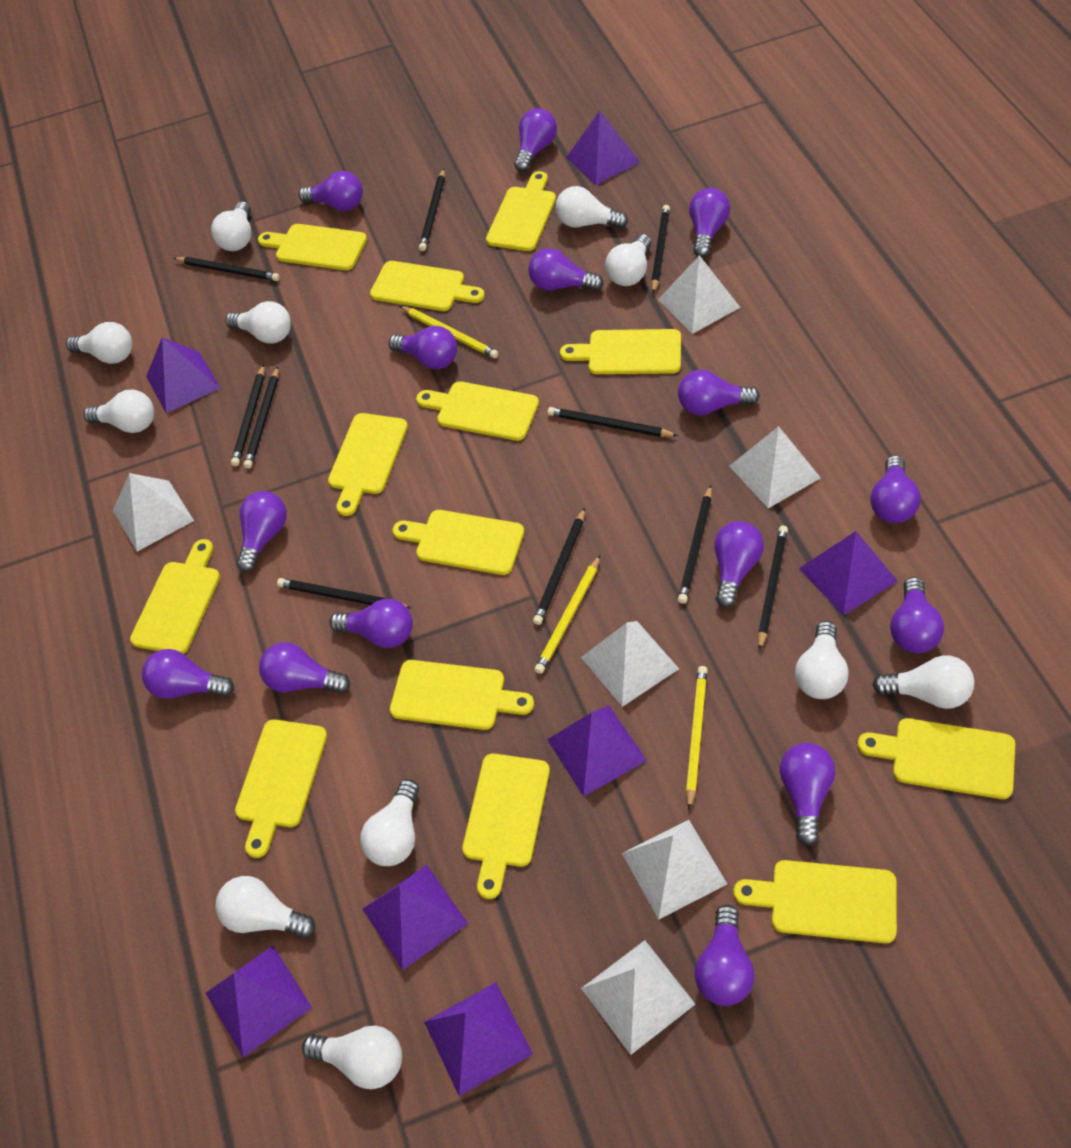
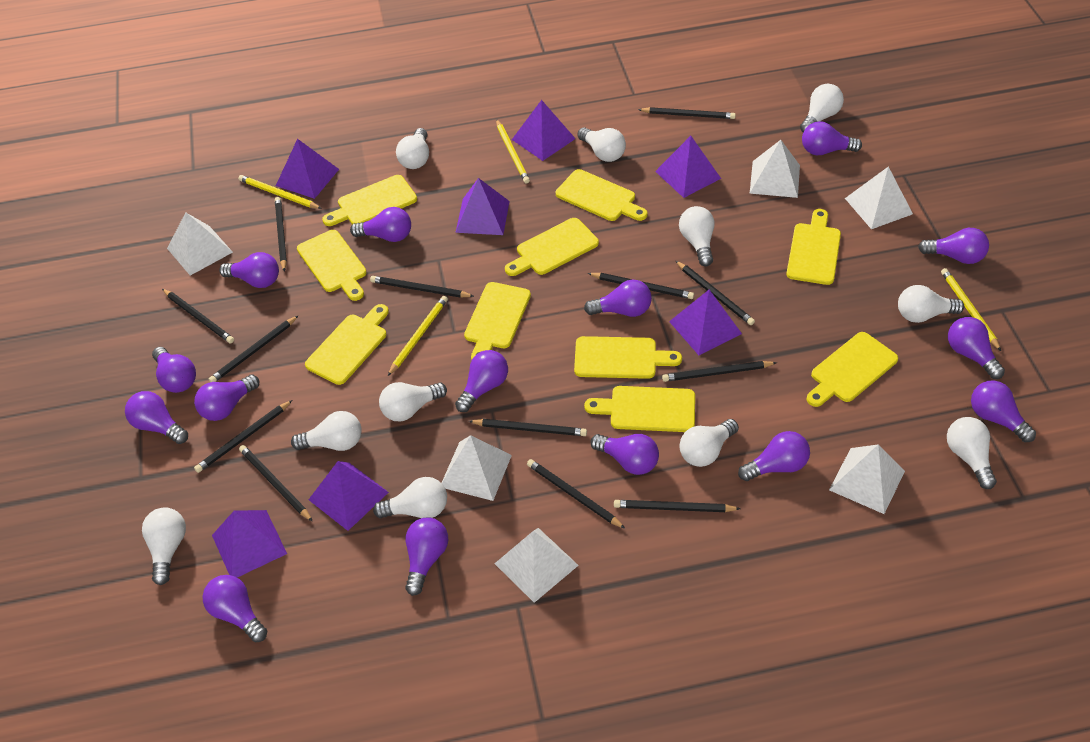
black pencil: [173,257,280,281] [231,364,264,466] [244,367,278,469] [277,578,411,609] [419,169,445,251] [533,508,585,625] [547,407,678,437] [651,205,670,294] [678,485,712,604] [758,526,788,651] = 10 -> [162,289,234,343] [194,400,292,473] [209,315,299,382] [239,445,313,522] [275,197,287,272] [370,276,474,298] [469,419,587,436] [527,459,626,529] [588,273,694,299] [614,500,741,512] [638,107,736,119] [662,361,777,382] [676,261,755,325] = 13
yellow cutting board: [130,539,220,654] [235,719,327,858] [258,224,367,270] [328,413,408,516] [370,261,485,311] [390,660,534,730] [392,510,524,575] [416,381,539,441] [462,754,550,899] [486,171,556,251] [560,329,681,374] [733,860,897,943] [857,718,1015,799] = 13 -> [297,230,367,301] [305,304,389,385] [322,175,417,226] [464,282,531,360] [505,218,599,276] [556,169,648,221] [574,336,682,379] [584,386,695,432] [786,209,841,285] [806,332,898,407] = 10
yellow pencil: [400,306,498,358] [535,555,600,674] [686,666,707,810] = 3 -> [238,175,322,209] [388,296,448,376] [496,119,530,184] [941,268,1001,351] = 4

